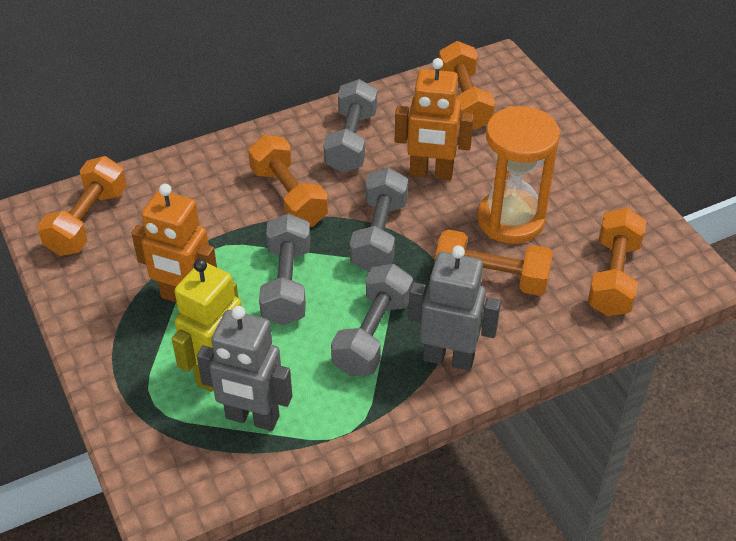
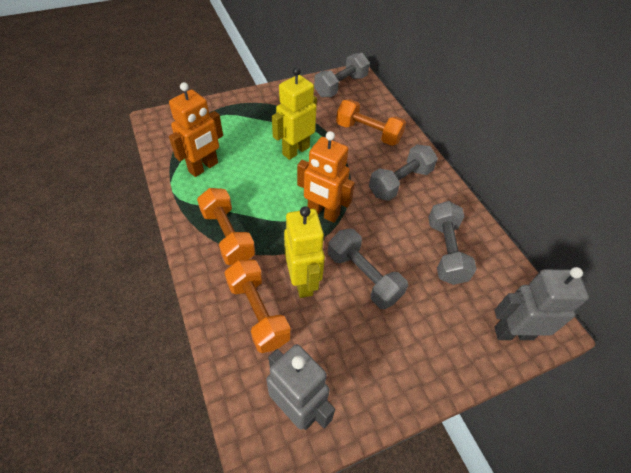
orange dumbbell: [38,156,127,256] [248,135,328,227] [435,230,553,296] [439,41,495,130] [588,208,646,316] = 5 -> [197,188,255,265] [225,259,291,353] [336,99,406,146] = 3
orange hourglass: [477,106,560,244] = 1 -> none = 0
yellow robot: [172,259,242,392] = 1 -> [272,67,317,160] [284,206,325,298] = 2

